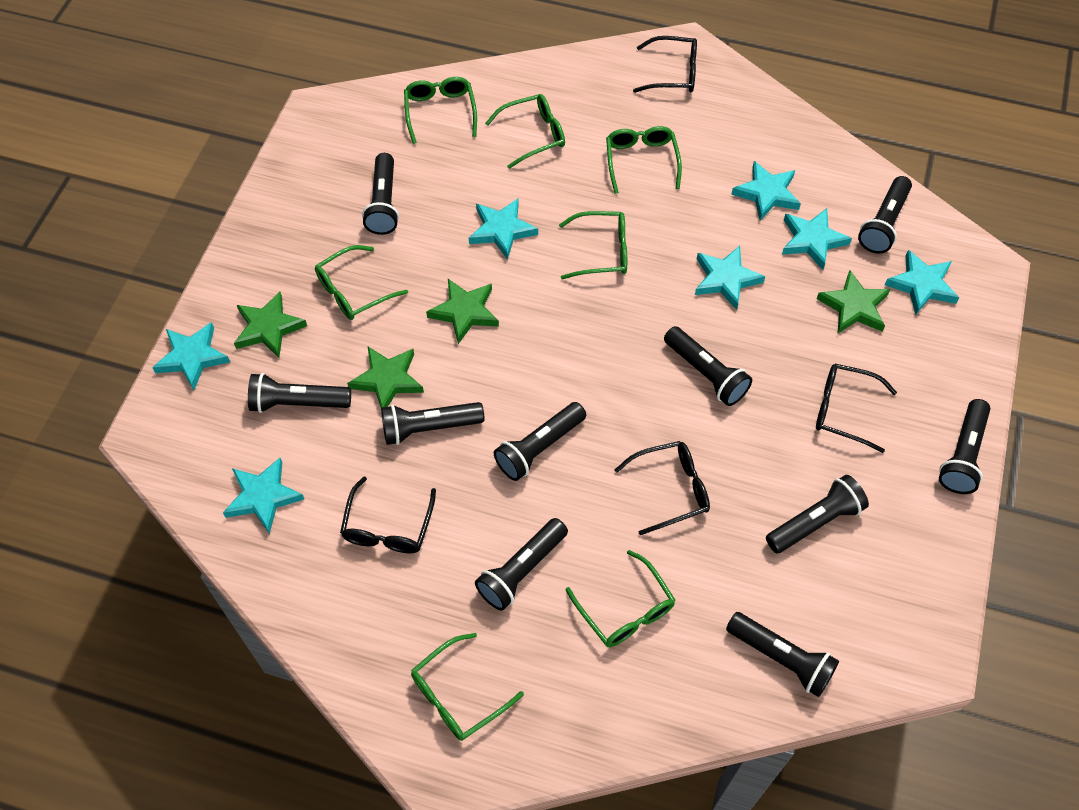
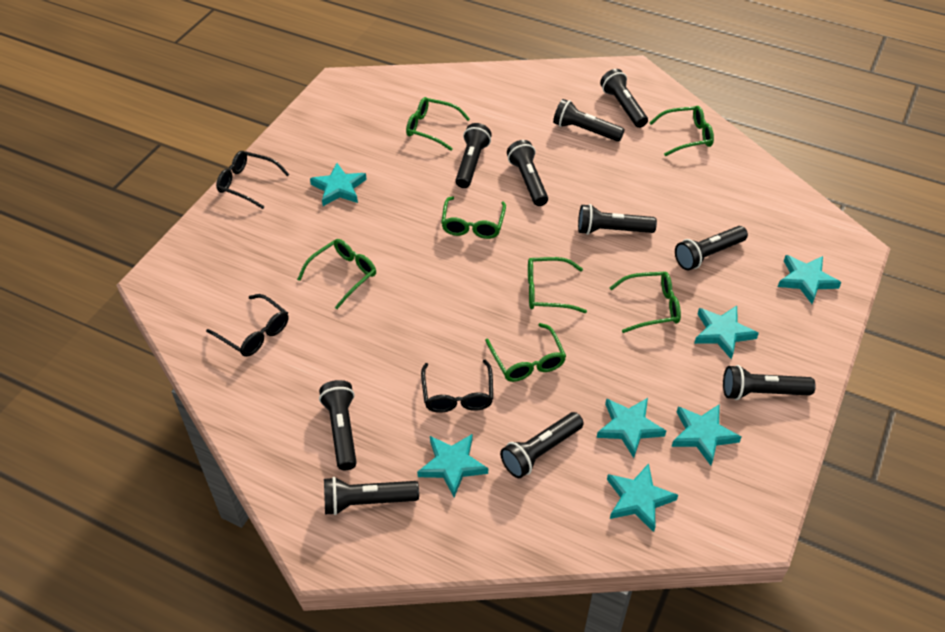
black glasses: [340,477,436,553] [615,441,710,535] [633,36,697,93] [816,363,897,453] = 4 -> [206,294,289,357] [216,151,289,209] [421,360,493,413] = 3
green star: [234,291,307,358] [347,347,424,408] [426,279,499,344] [817,270,890,333] = 4 -> none = 0

